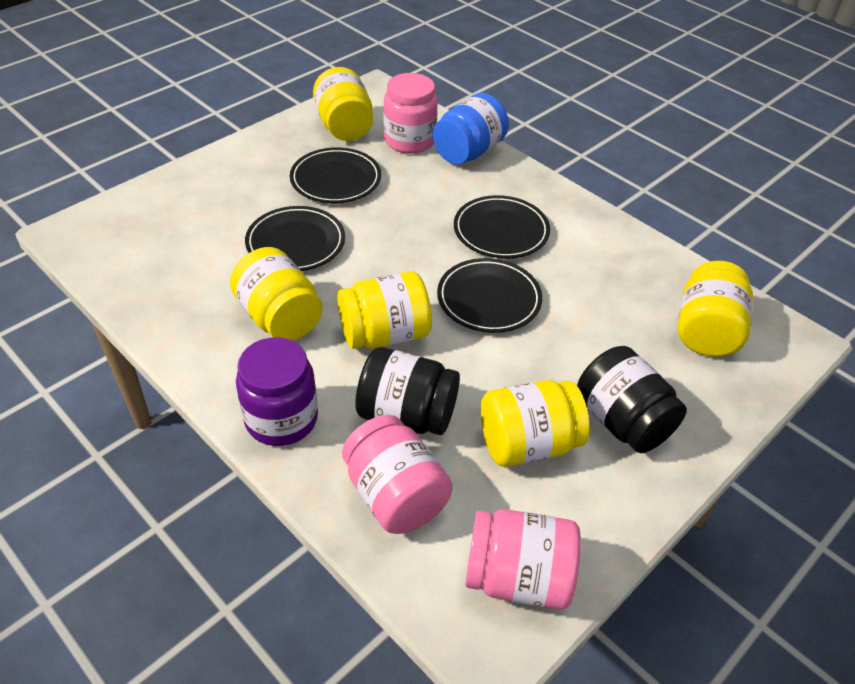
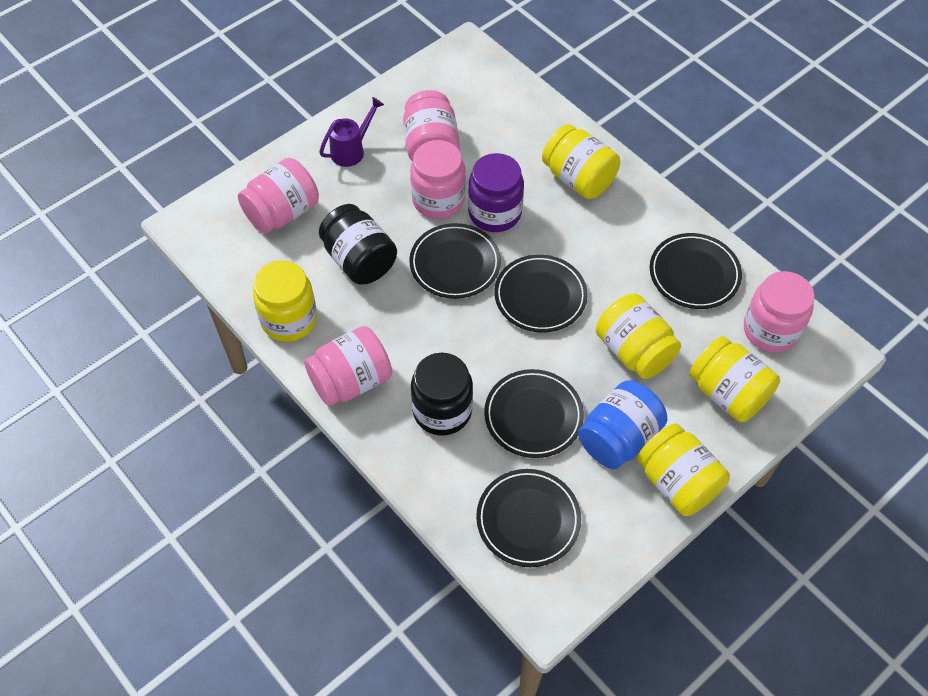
black plate: [245,206,345,271] [290,147,381,203] [437,258,542,333] [454,195,550,259] = 4 -> [409,223,501,299] [476,469,581,567] [484,369,584,458] [494,254,588,333] [650,233,742,309] = 5
pink jar: [342,415,453,534] [384,73,438,154] [465,509,581,610] = 3 -> [238,158,319,233] [304,326,392,406] [403,90,460,161] [410,140,466,219] [744,271,815,353] = 5
purple watering can: none = 0 -> [319,97,384,167] = 1

